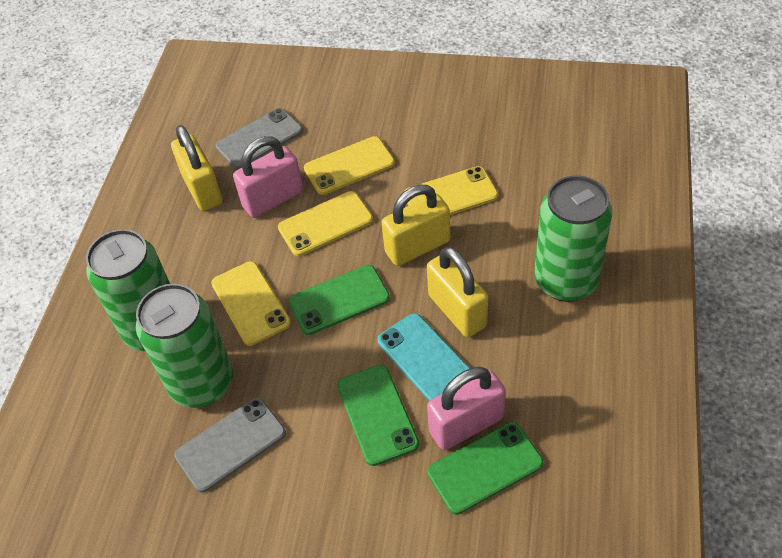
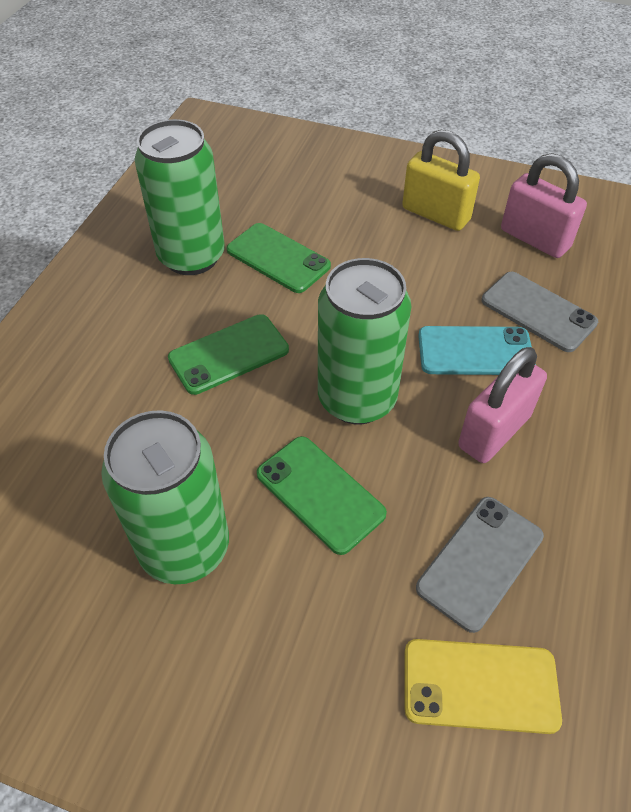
yellow padlock: [171,125,222,211] [381,184,450,266] [427,247,488,337] = 3 -> [402,130,480,231] = 1
yellow phone: [211,261,291,346] [278,191,373,256] [304,136,395,195] [404,166,498,215] = 4 -> [405,639,562,734] = 1

